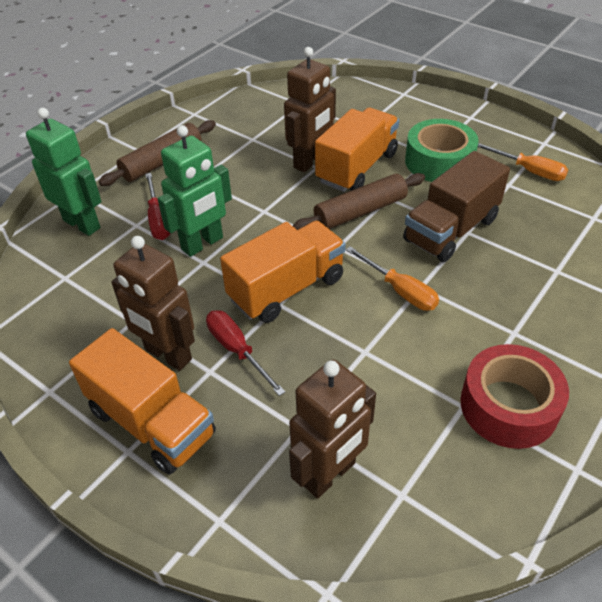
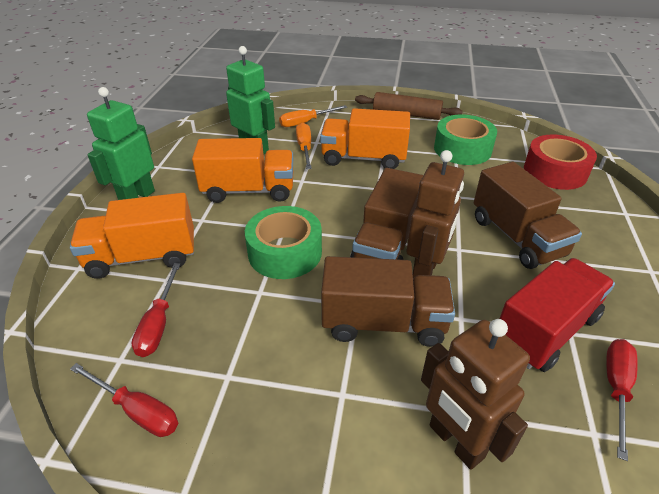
brown robot: [112,236,195,371] [284,47,336,172] [289,360,376,499] = 3 -> [407,150,464,279] [421,319,530,470] = 2
brown rolling pin: [99,120,216,186] [293,173,425,230] = 2 -> [355,92,463,120] = 1
brown truck: [403,151,510,262] = 1 -> [321,256,455,347] [350,168,423,260] [474,162,582,269] = 3
green tape: [405,119,479,182] = 1 -> [245,206,322,279] [434,115,497,165] = 2
red screwdriver: [145,173,171,240] [206,310,285,396] = 2 -> [70,363,178,437] [131,263,181,357] [606,339,638,461] = 3
red truck: none = 0 -> [499,258,615,372] = 1

